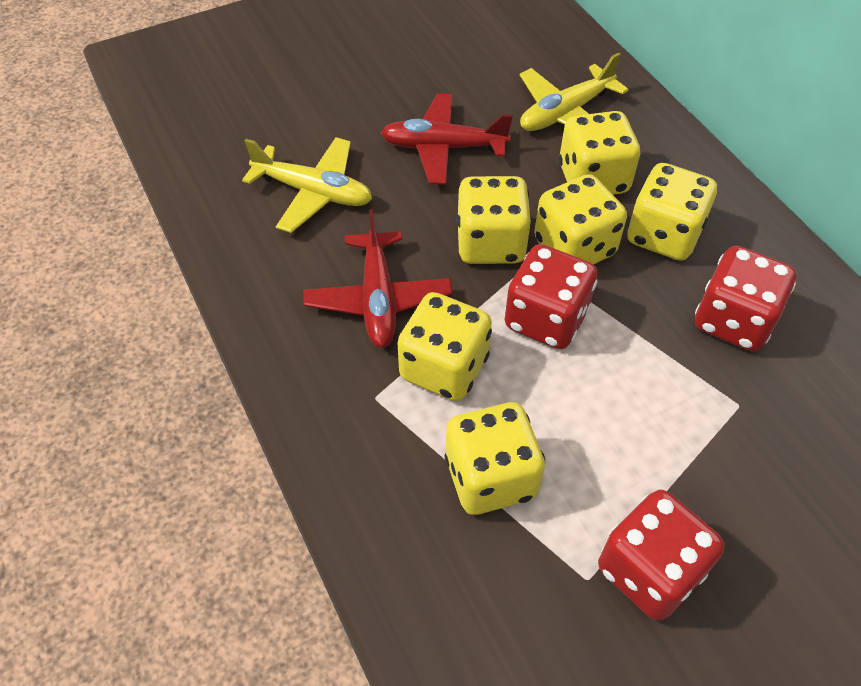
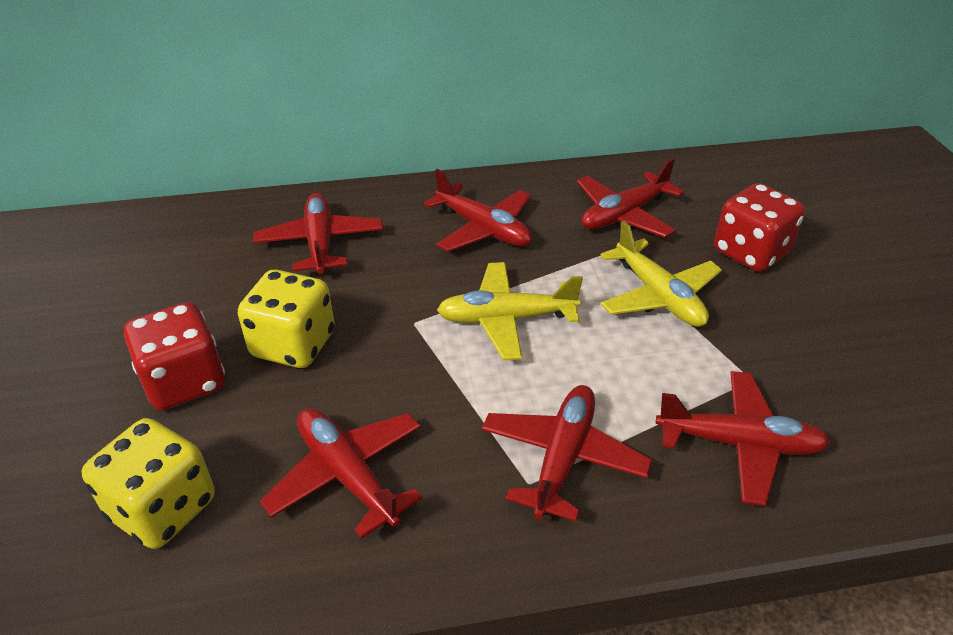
red dice: [505,244,598,349] [598,490,724,621] [695,246,796,351] = 3 -> [124,302,225,410] [714,183,805,272] = 2
red plane: [303,209,453,348] [381,94,513,185] = 2 -> [253,193,383,275] [260,408,423,539] [424,169,532,252] [482,385,652,521] [577,158,684,238] [656,371,830,506] = 6
yellow dice: [397,292,492,401] [444,402,545,515] [456,176,532,264] [534,174,627,265] [559,111,641,195] [627,163,717,261] = 6 -> [82,418,215,549] [238,270,335,368] = 2

